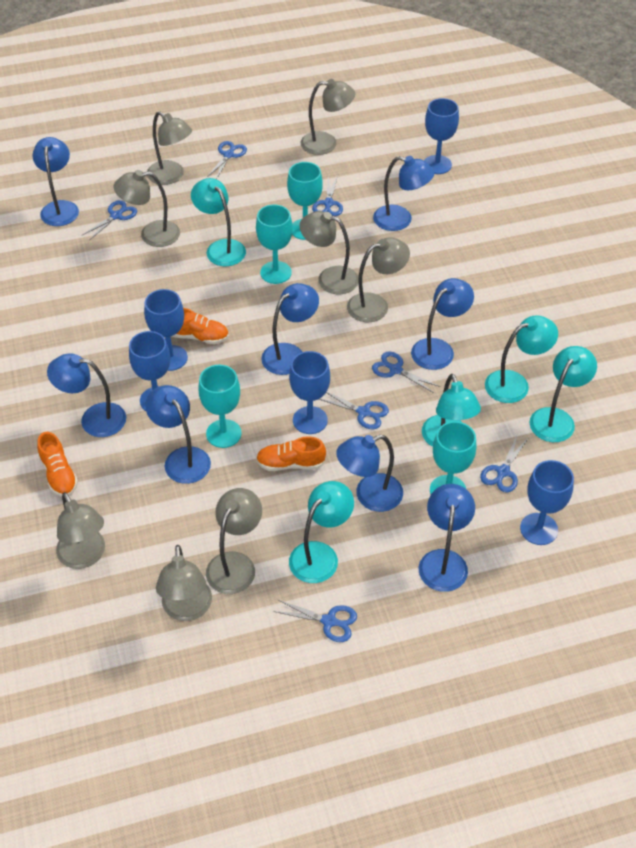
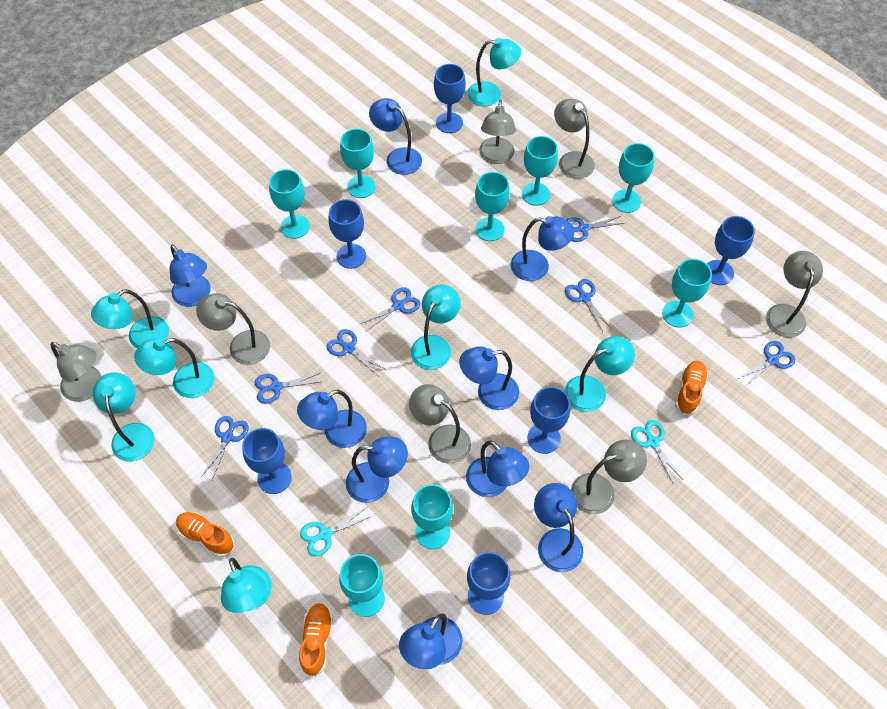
blue goblet: [129,331,170,411] [144,289,188,371] [289,351,330,434] [424,98,459,174] [520,460,574,545] = 5 -> [242,428,292,494] [329,199,366,269] [434,64,466,133] [467,552,511,615] [527,387,570,454] [707,216,755,285] = 6
blue lamp: [33,137,79,226] [47,353,126,437] [145,385,211,484] [261,283,319,375] [336,435,403,512] [373,156,435,231] [411,278,474,370] [418,484,475,592] = 8 -> [169,244,211,307] [297,390,367,448] [346,437,408,503] [369,98,422,175] [399,614,463,669] [459,346,519,410] [466,441,529,497] [511,216,575,281] [534,483,583,572] = 9
grey lamp: [56,492,105,569] [114,170,180,247] [147,111,192,185] [156,545,212,621] [206,488,262,594] [300,79,355,155] [300,211,359,294] [347,237,410,322] = 8 -> [51,342,102,402] [196,293,270,365] [409,384,471,464] [479,100,516,164] [554,99,595,179] [571,440,647,514] [766,251,823,337] = 7
turquoise goblet: [198,365,242,448] [256,204,293,284] [287,162,323,240] [430,421,476,494] = 4 -> [269,169,310,239] [339,554,385,617] [340,129,375,198] [411,484,453,549] [475,172,510,241] [522,136,558,206] [612,143,654,213] [662,259,712,328] = 8
turquoise lamp: [191,178,246,266] [289,481,354,583] [422,374,481,447] [485,315,558,403] [529,346,597,442] = 5 -> [91,289,169,348] [93,372,155,462] [134,338,214,398] [221,558,272,613] [411,284,461,370] [467,38,521,106] [564,336,635,412] = 7
turquoise scissors: none = 0 -> [300,507,372,556] [631,420,682,484] = 2

